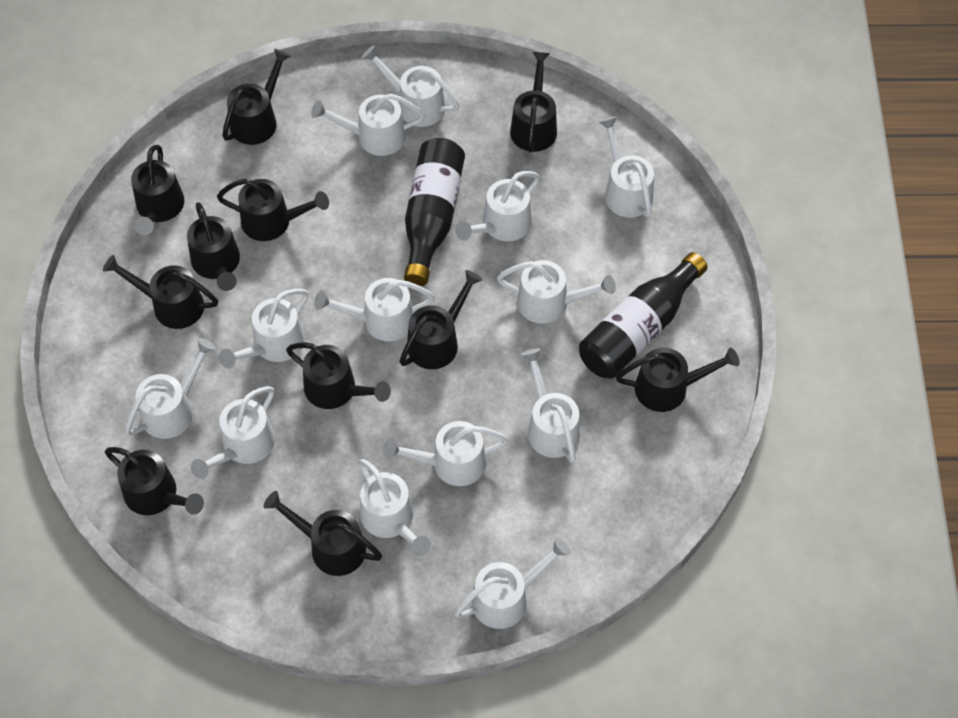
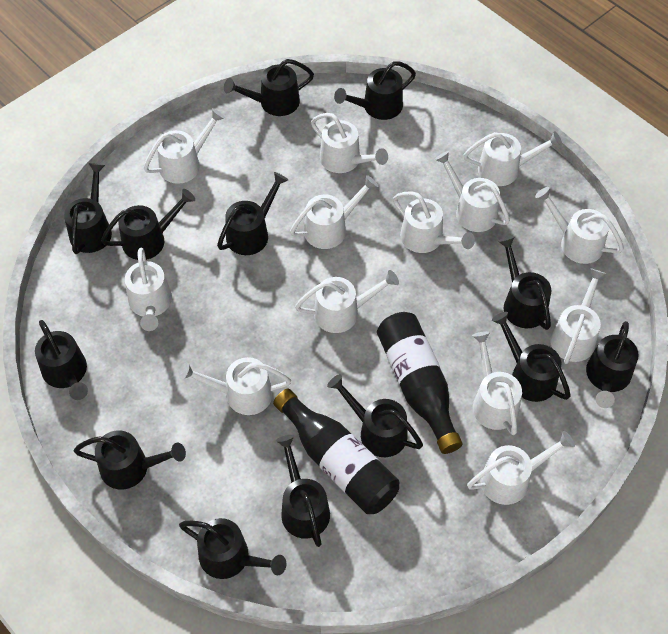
black watering can: [103,255,218,329] [105,447,204,515] [131,145,184,235] [187,202,240,291] [217,179,329,241] [222,49,291,145] [263,491,382,576] [286,342,391,409] [400,270,483,369] [510,52,557,152] [616,348,740,412] = 11 -> [35,320,88,400] [64,163,112,254] [74,430,186,490] [101,189,195,260] [179,518,286,579] [217,172,288,255] [224,59,314,116] [276,435,330,547] [327,374,423,457] [334,61,416,120] [492,312,571,402] [498,236,551,330] [586,321,639,408] = 13

